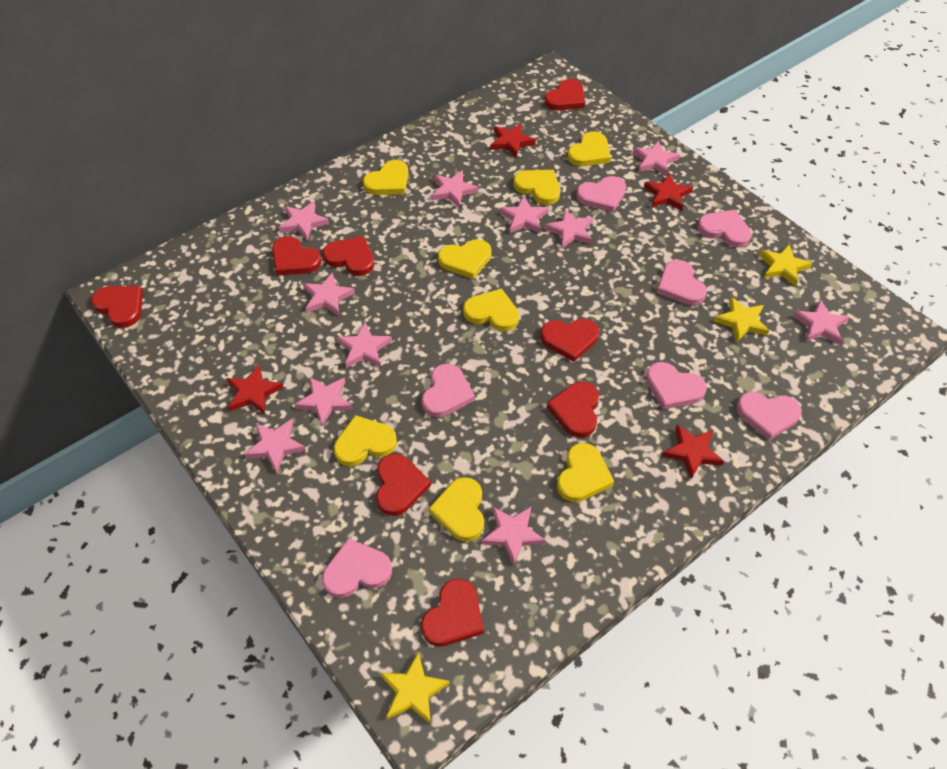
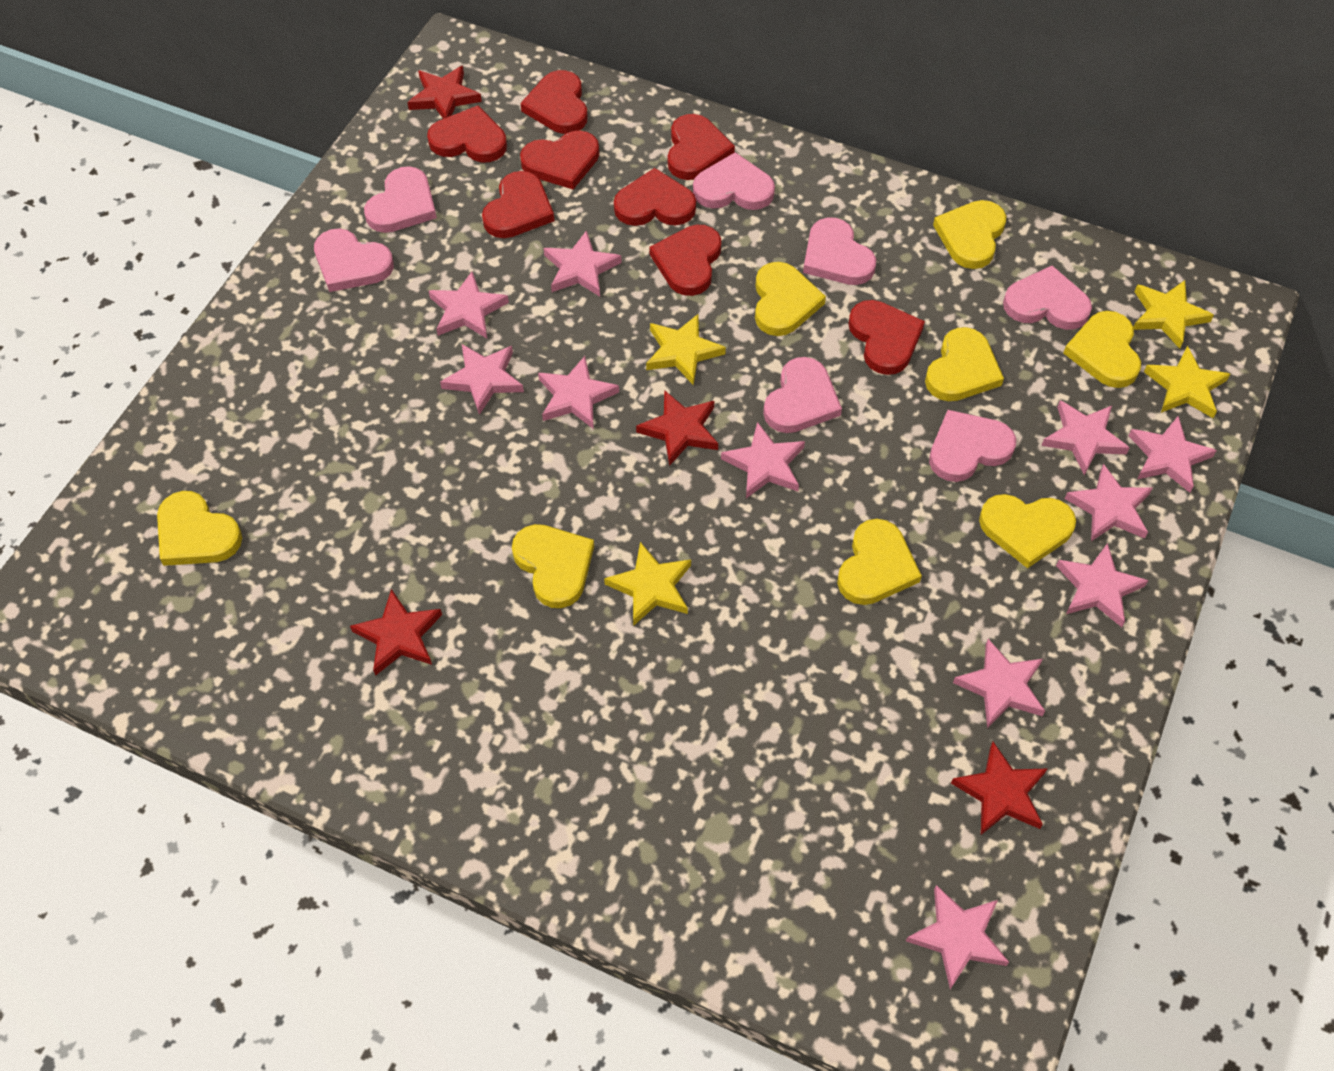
yellow star: [380,652,450,724] [714,297,769,342] [759,244,812,286] = 3 -> [604,542,691,626] [646,314,726,386] [1134,280,1214,349] [1144,346,1230,418] = 4

